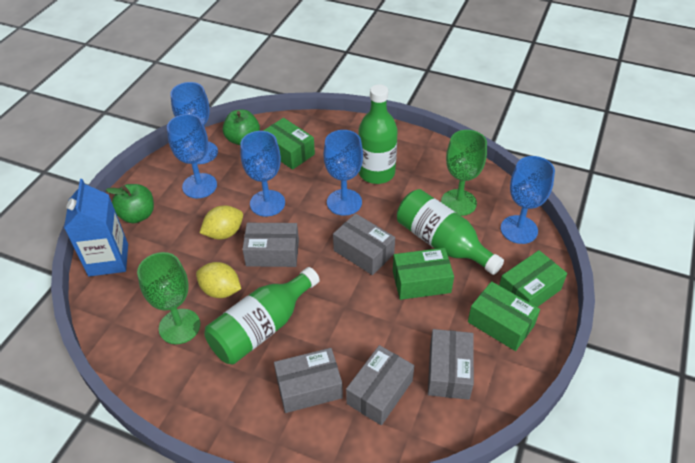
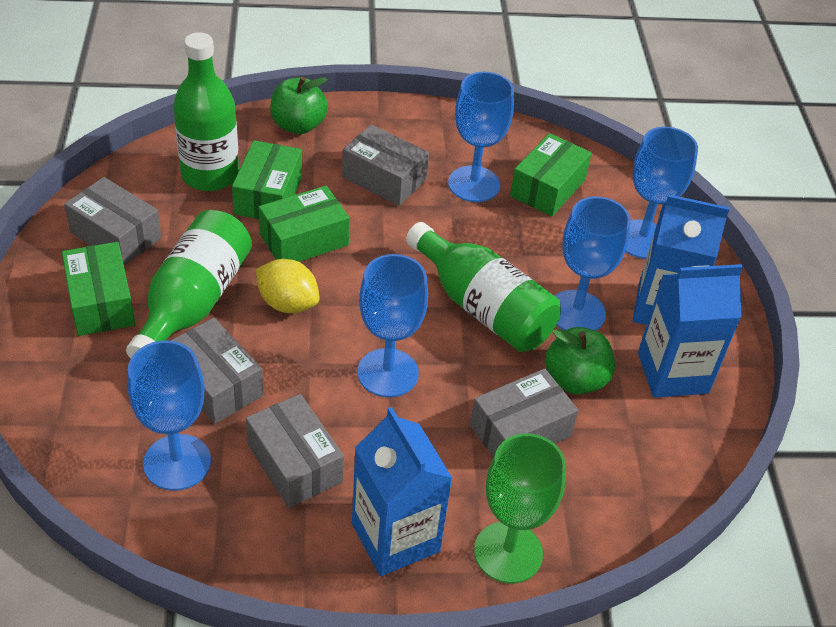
blue carton: [64,179,128,276] = 1 -> [352,407,452,576] [633,194,730,325] [638,264,743,398] = 3
green goblet: [137,252,200,344] [441,130,487,216] = 2 -> [474,433,566,583] = 1
yellow lemon: [196,262,241,298] [200,206,243,240] = 2 -> [256,259,319,313] = 1

